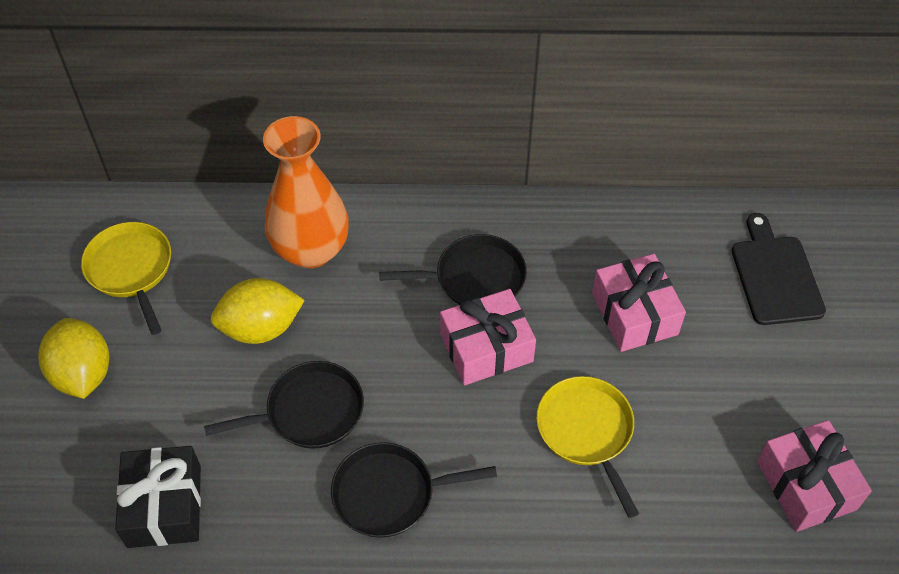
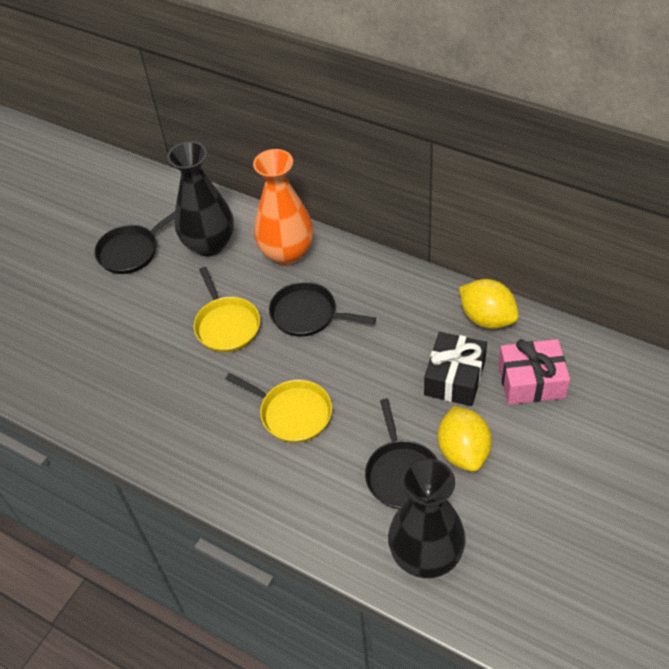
black cutting board: [732,213,826,325] = 1 -> none = 0
black vase: none = 0 -> [167,141,234,256] [388,458,466,578] = 2
pink gift: [440,289,536,386] [592,254,686,352] [757,420,872,532] = 3 -> [498,339,570,405] = 1

